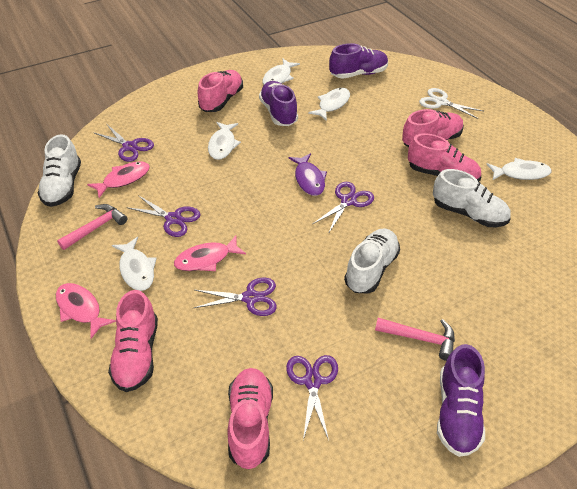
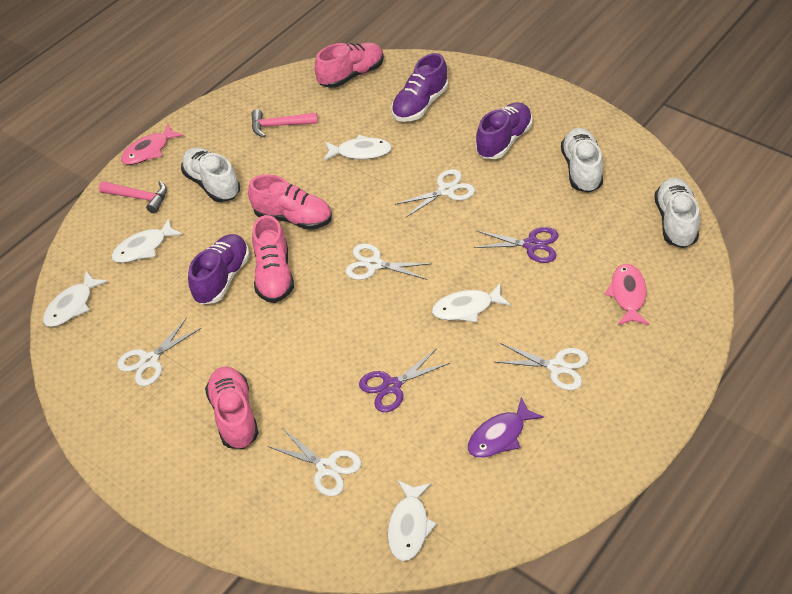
pink fish: [56,283,116,339] [87,161,150,198] [174,236,246,271] = 3 -> [121,124,184,165] [605,264,649,325] = 2
pink shoe: [108,290,158,392] [198,70,243,112] [227,368,273,469] [402,109,464,147] [408,133,481,182] = 5 -> [205,367,259,449] [248,175,332,230] [252,215,294,303] [315,42,384,88] = 4
purple scissors: [93,125,154,162] [126,195,201,237] [194,278,277,316] [286,355,338,440] [313,182,374,234] = 5 -> [359,348,450,412] [474,227,558,263] = 2
white scissors: [419,88,483,119] = 1 -> [117,317,201,386] [268,429,362,496] [345,244,432,280] [395,169,475,218] [495,343,589,390] = 5

